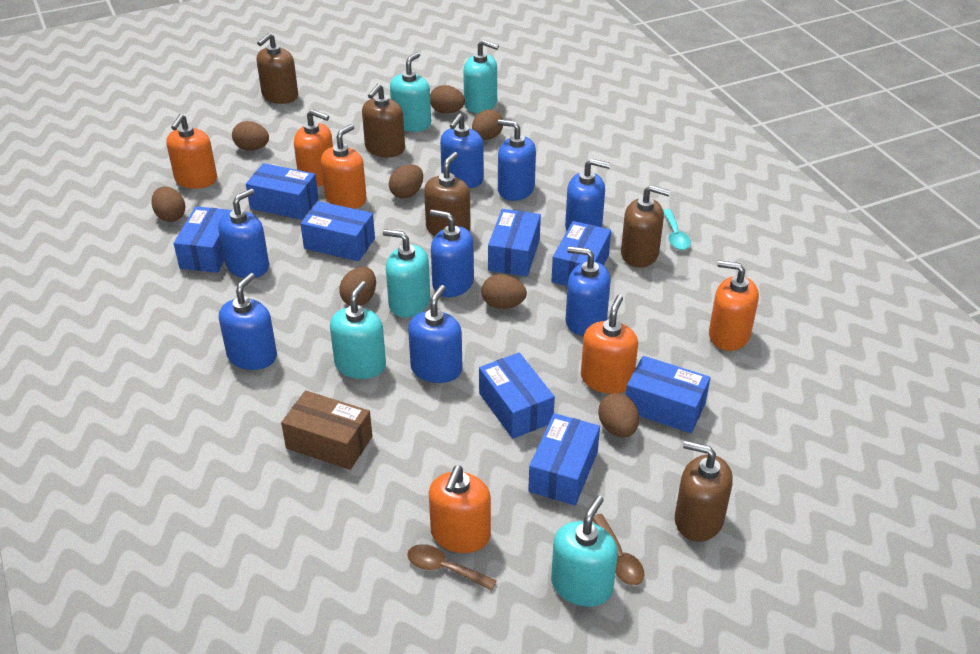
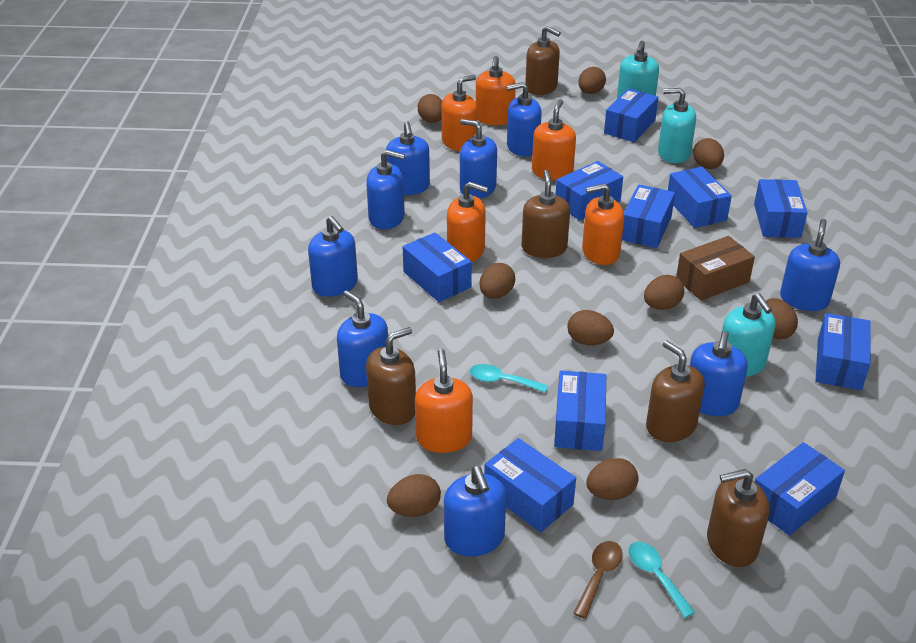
blue box: [174,206,232,273] [246,163,318,220] [300,201,375,261] [479,352,555,439] [488,209,541,276] [528,413,600,505] [551,221,611,286] [626,356,710,433] = 8 -> [403,232,472,302] [484,438,576,532] [554,370,606,451] [556,161,623,221] [604,88,658,142] [622,184,675,248] [668,167,732,228] [754,179,808,238] [755,442,845,536] [816,313,871,390] = 10
blue soap dispenser: [218,189,269,278] [219,273,277,370] [408,285,463,383] [430,210,474,297] [440,113,484,188] [497,119,536,201] [565,159,610,230] [565,246,611,335] = 8 -> [308,216,358,297] [337,290,388,387] [366,150,405,229] [386,121,430,195] [444,466,506,557] [460,119,497,199] [507,82,542,157] [690,331,748,416] [780,219,840,311] = 9
brown egg: [151,187,185,222] [232,121,269,151] [339,267,376,306] [389,164,423,199] [430,85,465,114] [472,109,503,140] [481,274,527,309] [598,393,639,437] = 8 -> [387,474,441,517] [418,94,442,123] [480,263,515,299] [567,310,614,345] [578,67,606,94] [586,458,639,500] [644,275,684,310] [693,138,724,169] [766,298,798,339] = 9
brown spoon: [407,544,497,591] [593,514,645,585] = 2 -> [573,541,623,619] = 1
turquoise soap dispenser: [330,281,386,379] [383,229,430,317] [390,52,431,132] [463,40,499,113] [551,495,618,607] = 5 -> [617,40,659,99] [658,88,696,163] [721,293,776,377] = 3
turquoise spoon: [663,209,691,250] = 1 -> [470,364,548,393] [628,541,695,618] = 2

